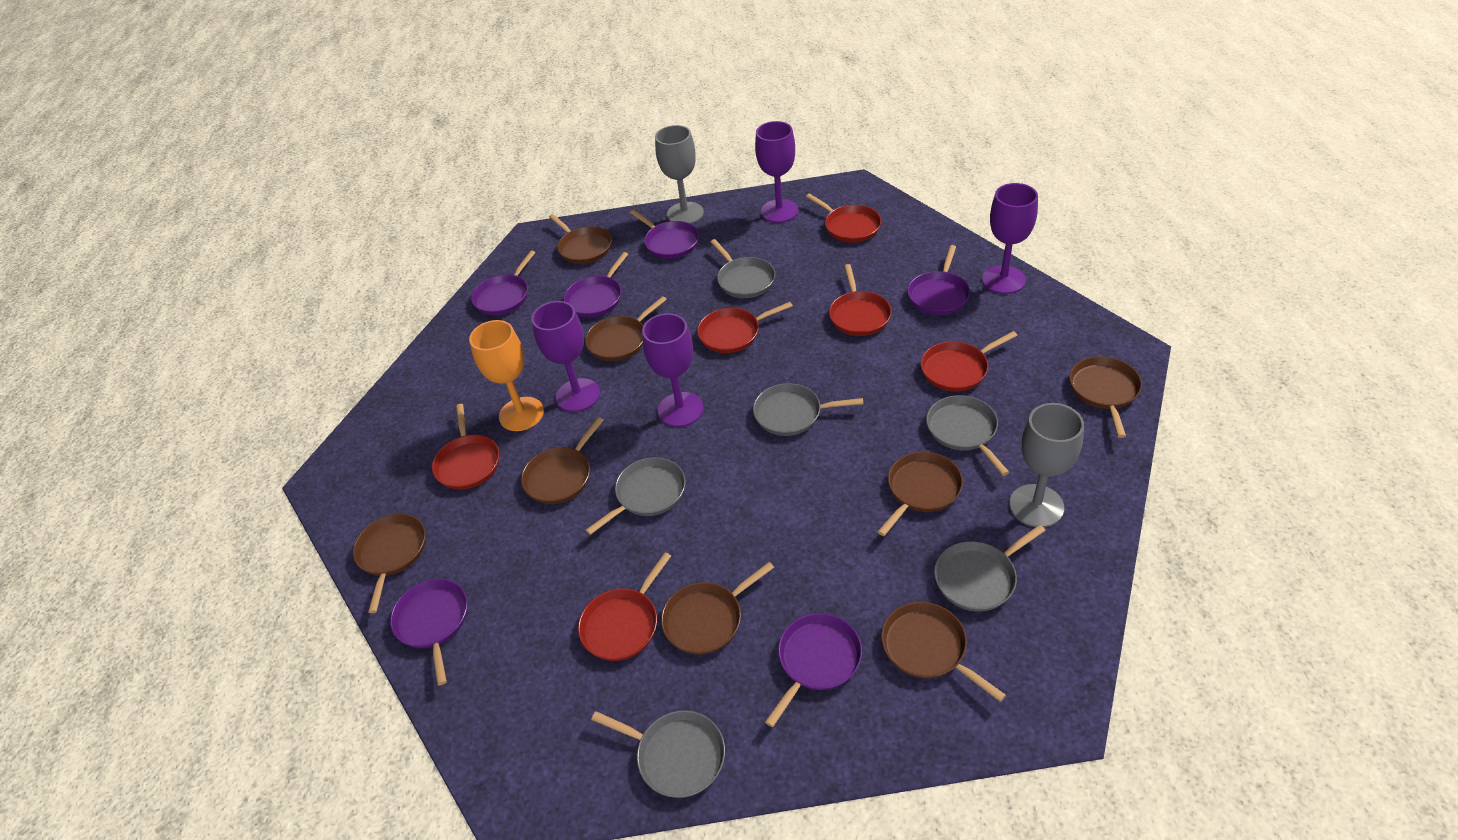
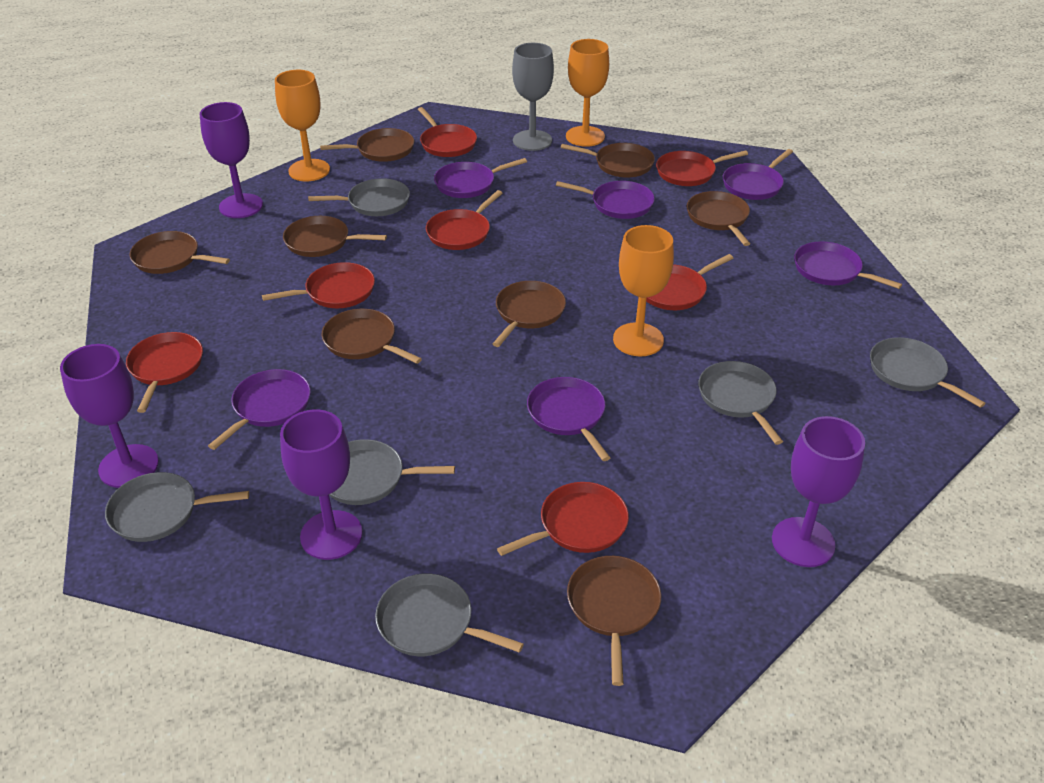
grey goblet: [655,125,704,224] [1009,403,1084,527] = 2 -> [512,43,554,151] = 1
orange goblet: [469,320,544,431] = 1 -> [275,70,330,181] [566,39,609,147] [613,225,674,356] = 3
red pan: [432,404,499,490] [578,552,671,661] [697,302,793,353] [806,193,882,243] [829,264,892,336] [921,331,1018,392] = 6 -> [126,332,203,413] [262,262,375,308] [418,107,477,157] [426,190,502,250] [497,482,629,556] [646,254,733,310] [656,150,748,186] = 7

